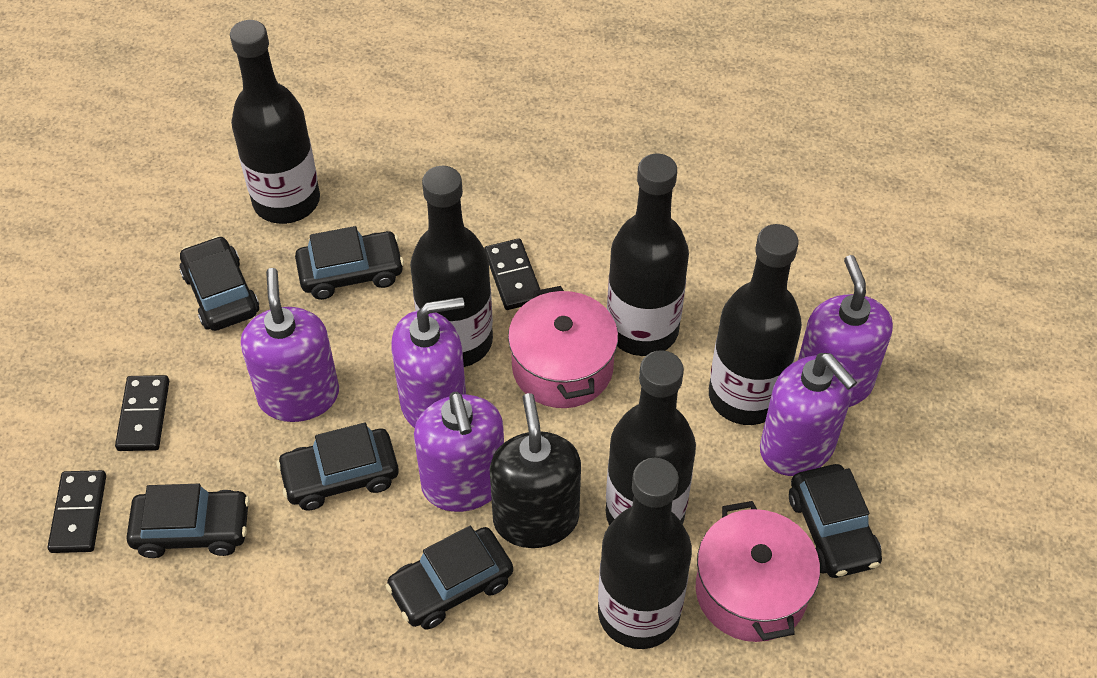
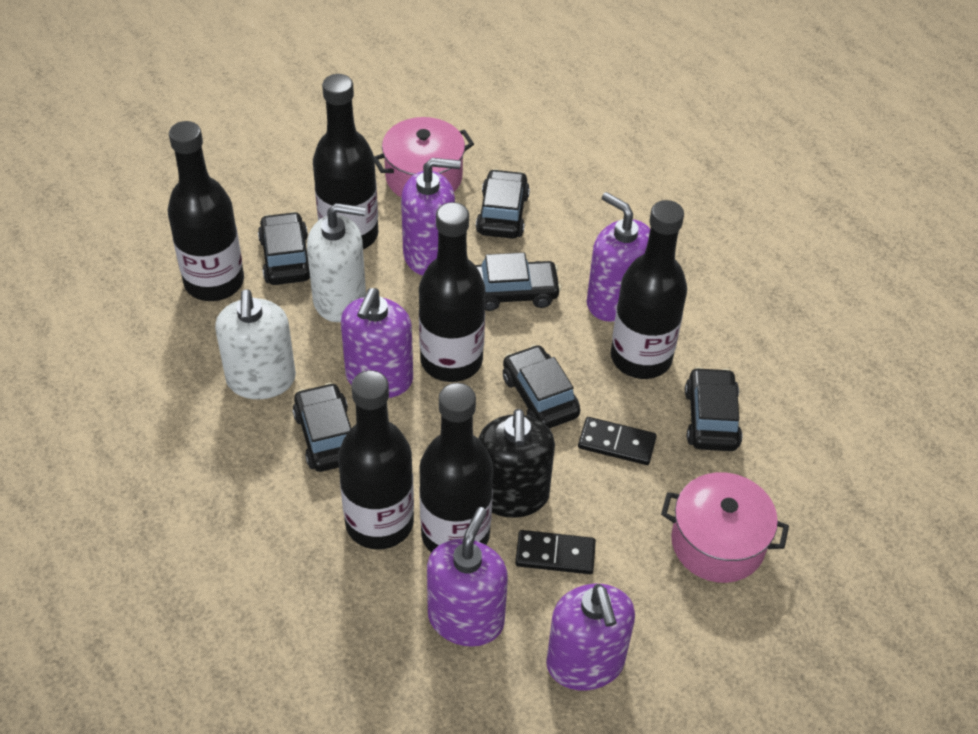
black domino: [48,470,106,553] [115,375,169,451] [484,238,540,310] = 3 -> [515,530,596,574] [578,417,657,465] = 2
white soap dispenser: none = 0 -> [215,289,296,399] [307,203,366,322] = 2

